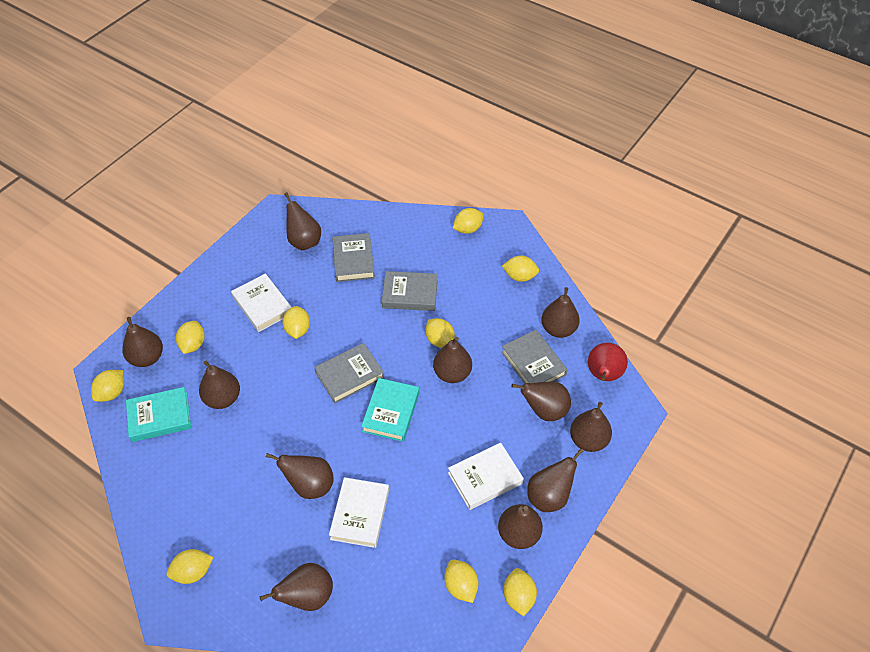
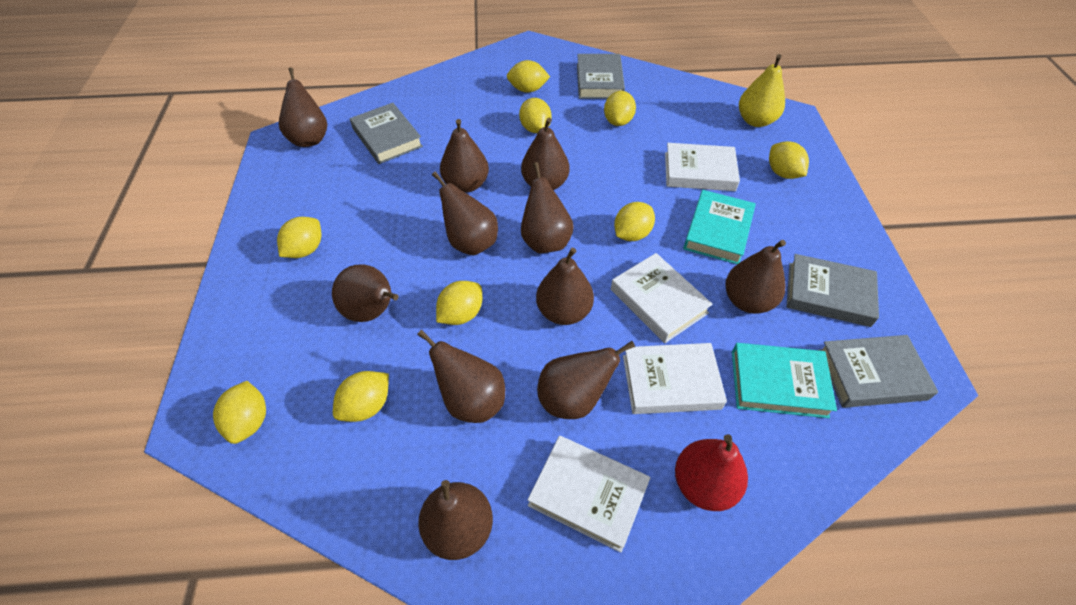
white book: [231,273,292,332] [329,477,389,548] [448,443,524,510] = 3 -> [528,436,650,552] [611,253,713,343] [623,343,727,414] [665,143,740,191] = 4
yellow pear: none = 0 -> [739,54,785,127] = 1

